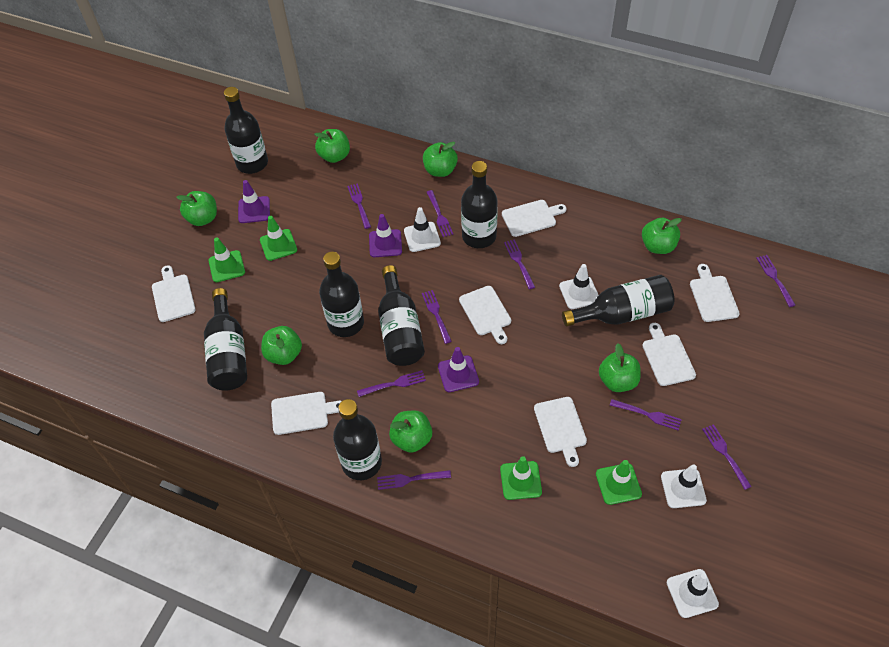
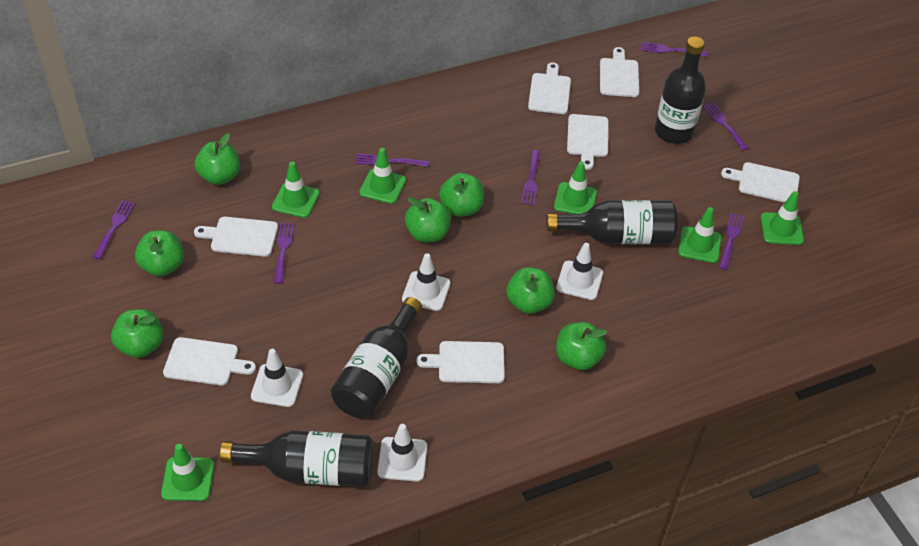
black bottle: [204,288,247,391] [224,87,268,174] [319,252,364,337] [333,399,382,480] [378,265,425,366] [461,161,498,248] [562,275,674,326] = 7 -> [220,430,373,487] [331,297,422,418] [546,200,677,244] [655,37,706,144] = 4
green traffic cone: [209,237,245,282] [260,216,297,261] [500,456,542,500] [596,460,642,505] = 4 -> [161,444,214,501] [272,162,320,218] [359,148,406,204] [554,161,597,214] [678,207,721,263] [761,191,804,245] = 6
purple fork: [347,183,371,229] [357,370,426,397] [377,470,451,490] [422,290,452,344] [427,190,453,237] [504,239,535,289] [610,399,682,431] [702,424,752,490] [757,255,795,307] = 9 -> [93,200,135,259] [274,223,294,284] [355,153,429,167] [521,150,540,205] [641,42,708,57] [703,102,748,150] [719,213,744,270] = 7
purple traffic cone: [238,180,270,223] [369,214,402,257] [438,347,479,392] = 3 -> none = 0

